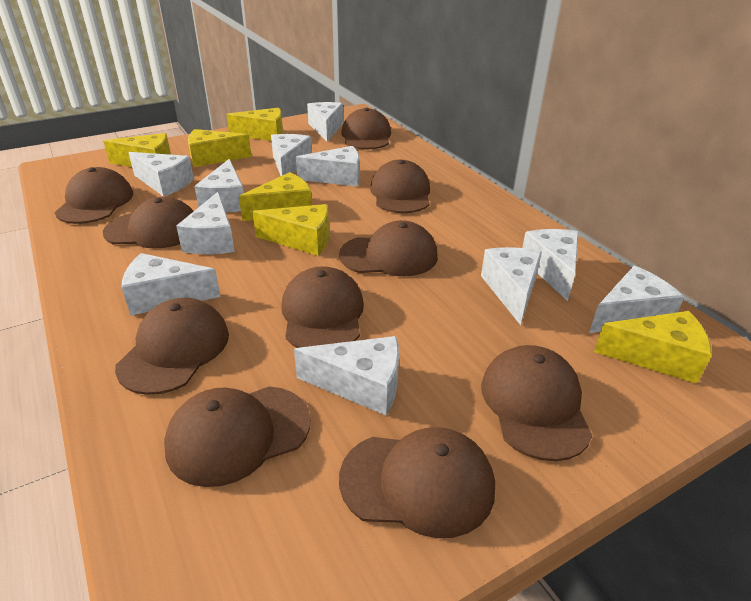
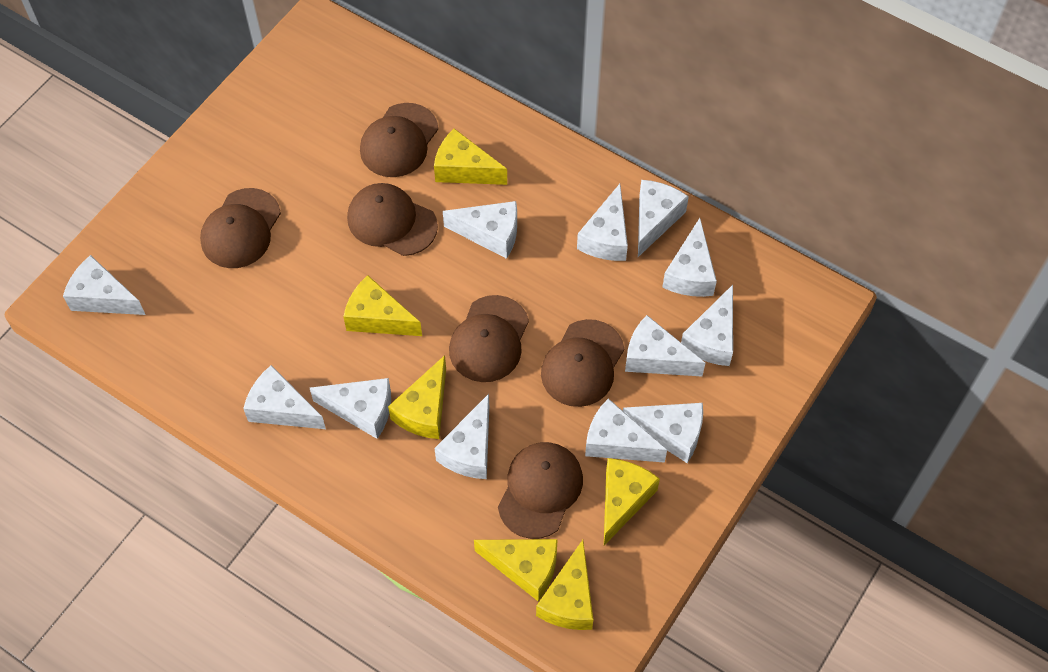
brown cap: [54,167,133,224] [103,197,194,249] [115,298,229,395] [164,386,311,487] [281,266,364,348] [339,220,438,276] [339,427,495,538] [341,108,391,149] [370,160,430,213] [481,345,593,461] = 10 -> [200,188,281,268] [347,183,438,256] [360,103,438,177] [449,295,529,382] [498,442,583,539] [541,319,624,407] = 6
white cheese: [122,253,221,316] [128,152,194,197] [176,192,235,254] [194,159,244,212] [271,134,312,176] [294,336,399,415] [296,146,359,187] [307,102,343,142] [481,247,542,325] [522,229,579,301] [589,266,684,333] = 11 -> [63,255,146,315] [243,365,326,429] [310,378,391,439] [434,394,489,479] [443,201,517,259] [577,184,628,261] [585,398,667,463] [623,403,703,463] [625,315,705,376] [638,180,689,257] [662,218,717,297] [681,285,733,366] = 12

